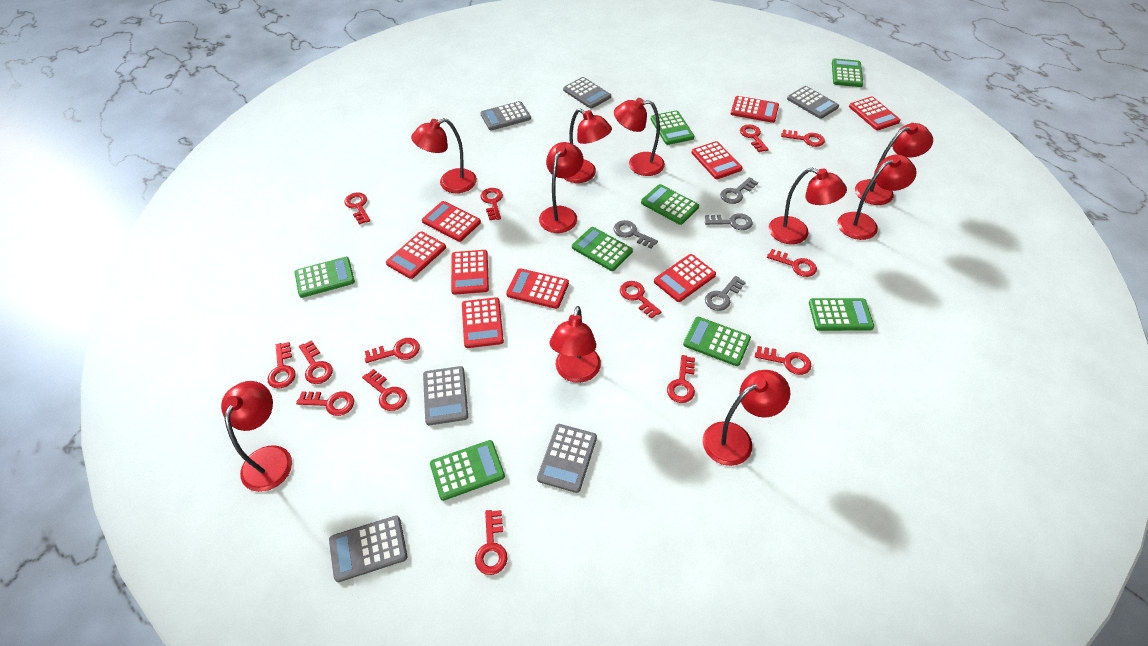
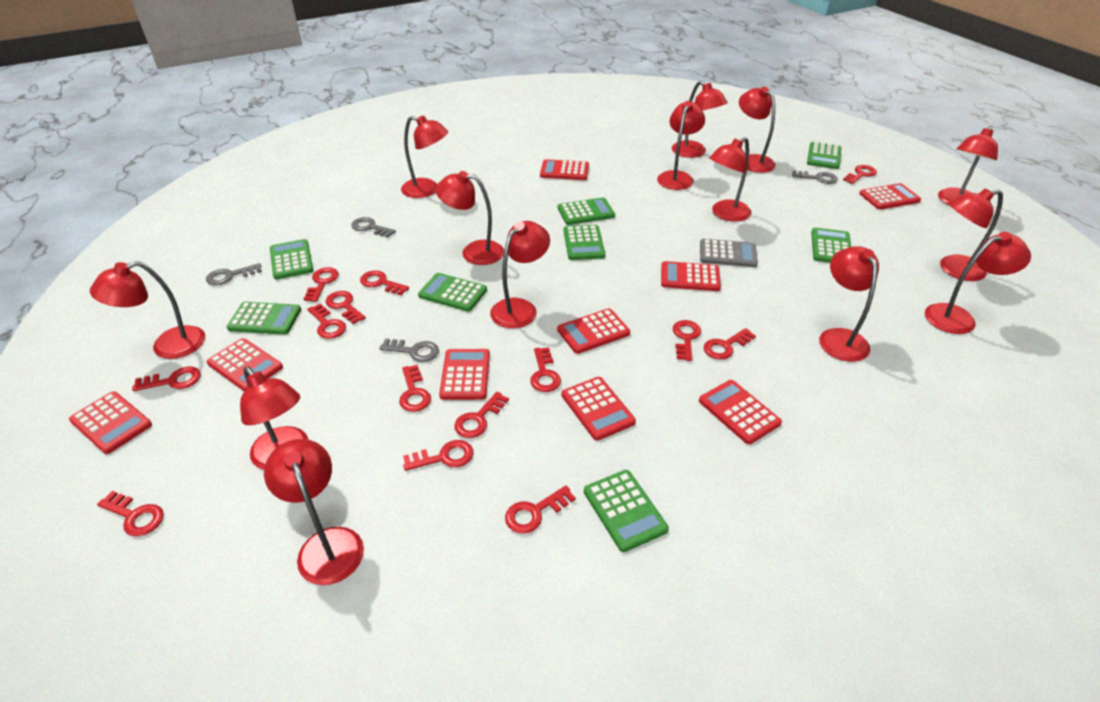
grey calculator: [329,515,408,582] [423,366,468,425] [480,101,531,130] [537,424,597,493] [563,77,611,109] [787,86,839,119] = 6 -> [700,239,758,267] = 1
red lamp: [221,381,292,492] [411,118,477,193] [539,142,583,233] [549,306,601,383] [563,109,612,183] [614,98,665,176] [703,370,790,466] [769,168,847,244] [838,155,917,240] [855,123,933,205] = 10 -> [90,261,205,359] [240,367,308,470] [264,439,364,585] [401,115,448,198] [435,171,504,265] [490,221,550,328] [657,101,705,190] [672,81,727,158] [710,137,751,222] [739,87,776,173] [819,246,879,362] [925,232,1031,334] [938,126,998,205] [940,188,1003,281] = 14

